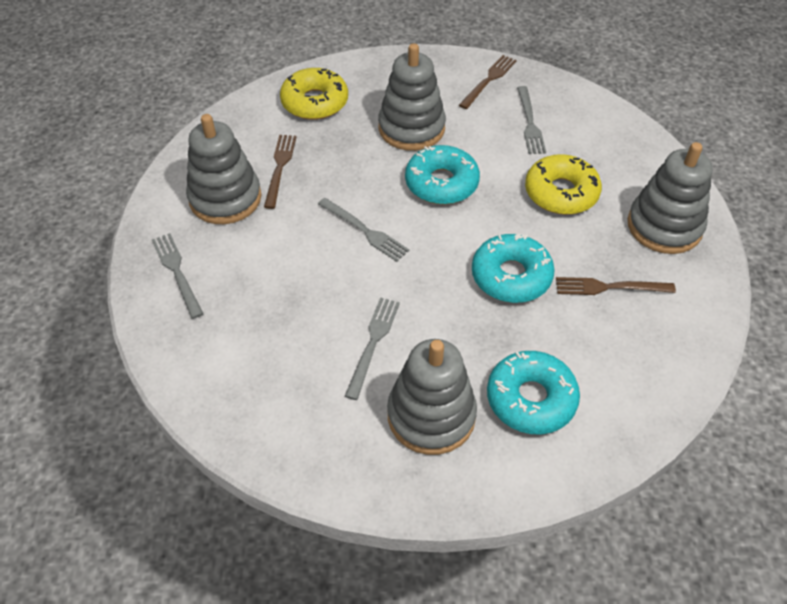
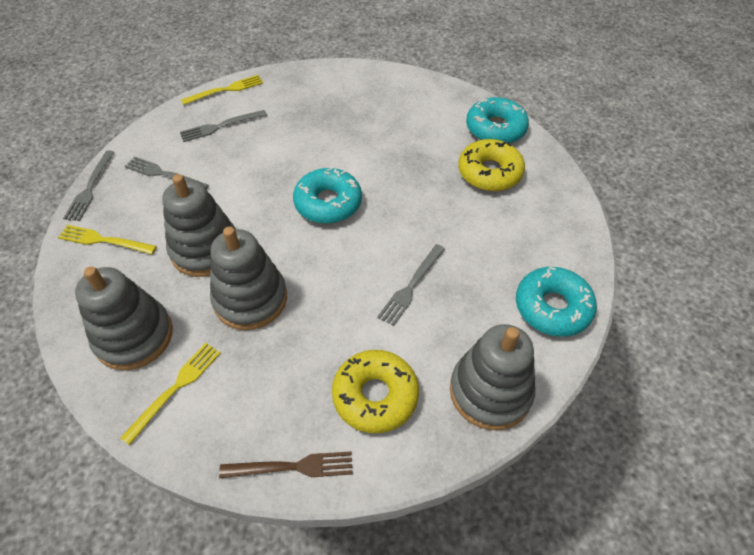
brown fork: [264,135,297,209] [459,55,517,109] [556,277,676,295] = 3 -> [219,451,353,478] = 1
yellow fork: none = 0 -> [58,225,157,254] [120,343,221,445] [181,75,263,105] = 3

